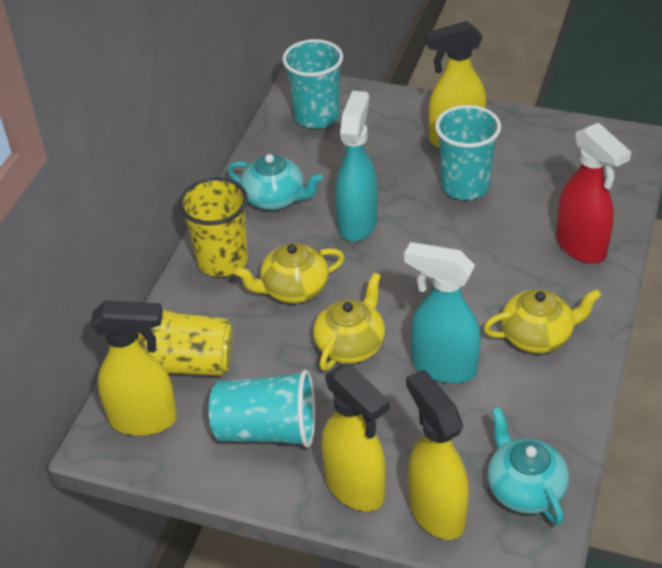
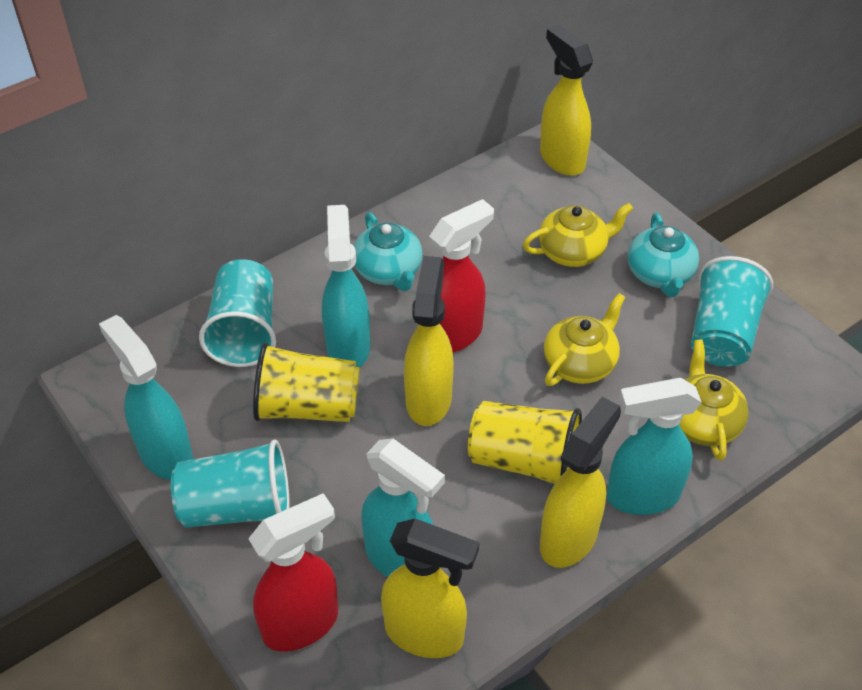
red spray bottle: [556,123,631,264] = 1 -> [248,493,338,652] [429,199,494,353] = 2
turquoise spray bottle: [335,90,378,241] [404,242,481,383] = 2 -> [99,315,193,480] [322,205,370,367] [361,438,445,577] [607,378,702,515] = 4

